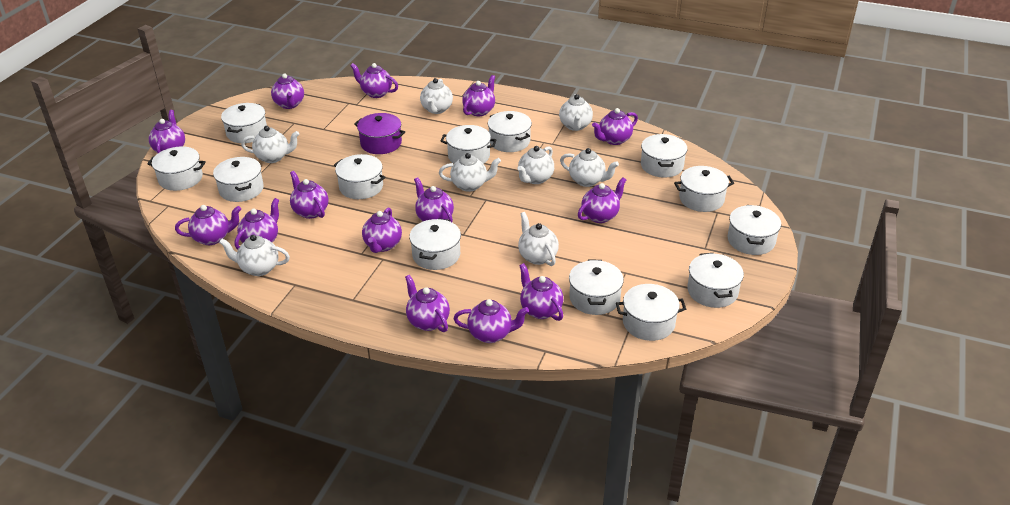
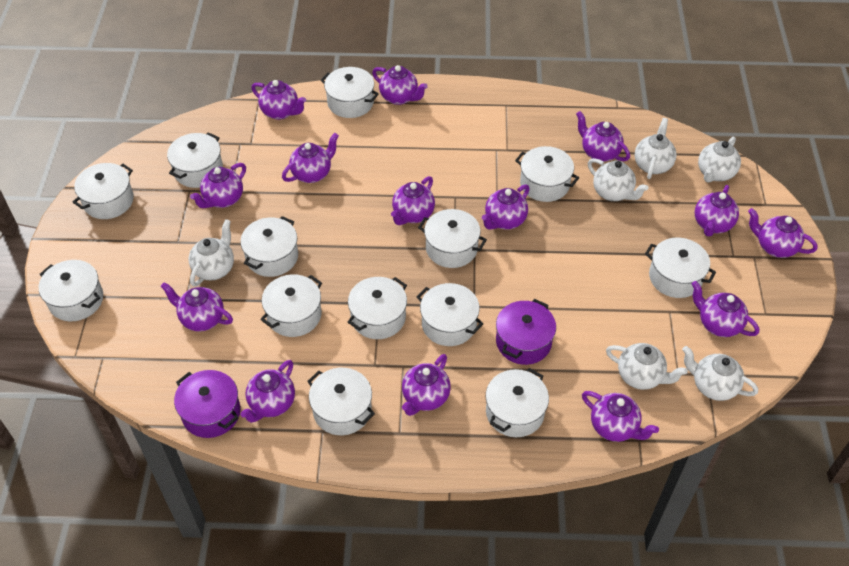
purple pot: [354,113,405,154] = 1 -> [174,370,241,438] [496,299,556,365] = 2
white teapot: [219,235,290,276] [241,126,299,163] [420,78,453,114] [439,153,501,192] [517,146,554,184] [518,212,559,266] [559,94,593,131] [560,148,619,187] = 8 -> [189,219,234,286] [588,158,649,201] [606,343,688,390] [634,118,677,179] [682,346,758,401] [698,136,741,183] = 6

